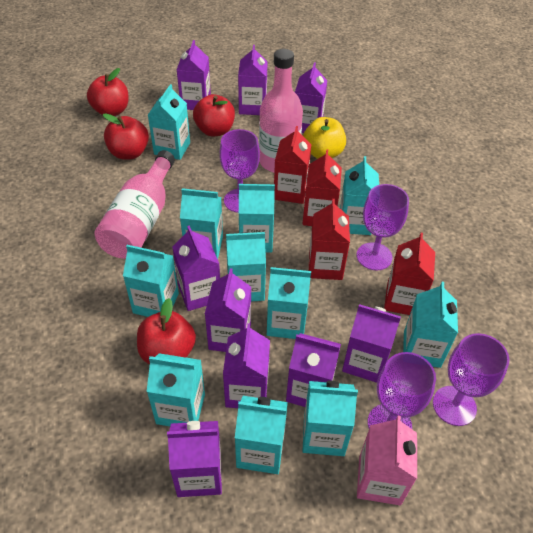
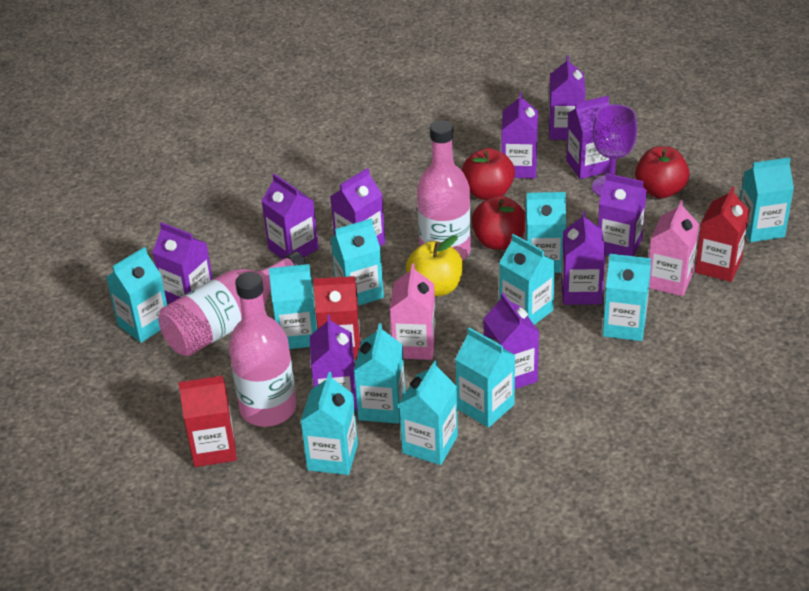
pink bottle: [95,150,175,259] [259,49,303,172] = 2 -> [158,251,306,356] [229,272,296,427] [417,120,471,260] = 3
pink carton: [357,416,417,506] = 1 -> [390,263,436,360] [649,200,699,296] = 2
purple carton: [167,421,222,497] [172,226,220,311] [177,40,211,110] [205,268,251,352] [223,323,270,408] [238,45,268,115] [286,333,341,407] [295,62,327,133] [342,304,401,383] = 9 -> [152,222,213,304] [262,174,319,259] [310,315,357,411] [330,168,385,246] [483,293,539,389] [501,92,538,179] [549,56,586,140] [561,211,605,305] [566,96,610,179] [598,173,647,256] = 10
purple goblet: [220,129,260,213] [357,184,409,270] [368,352,436,429] [433,333,509,426] = 4 -> [592,104,637,197] = 1
red apple: [87,68,129,116] [103,113,149,160] [137,298,196,364] [193,94,235,137] = 4 -> [462,148,515,200] [472,196,525,250] [635,146,690,199] = 3
red carton: [274,126,312,204] [303,149,342,226] [309,199,350,280] [384,233,435,315] = 4 -> [178,376,237,467] [314,276,361,359] [695,186,750,282] = 3

